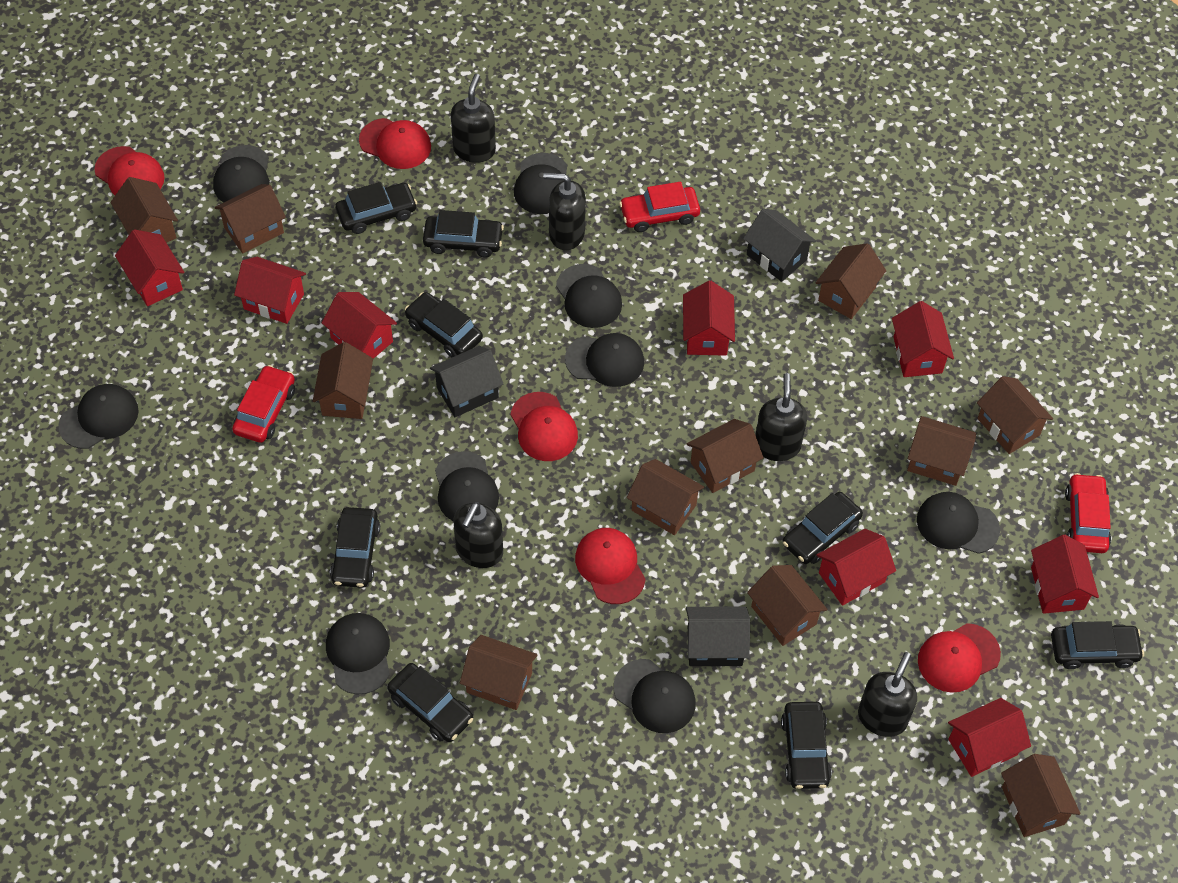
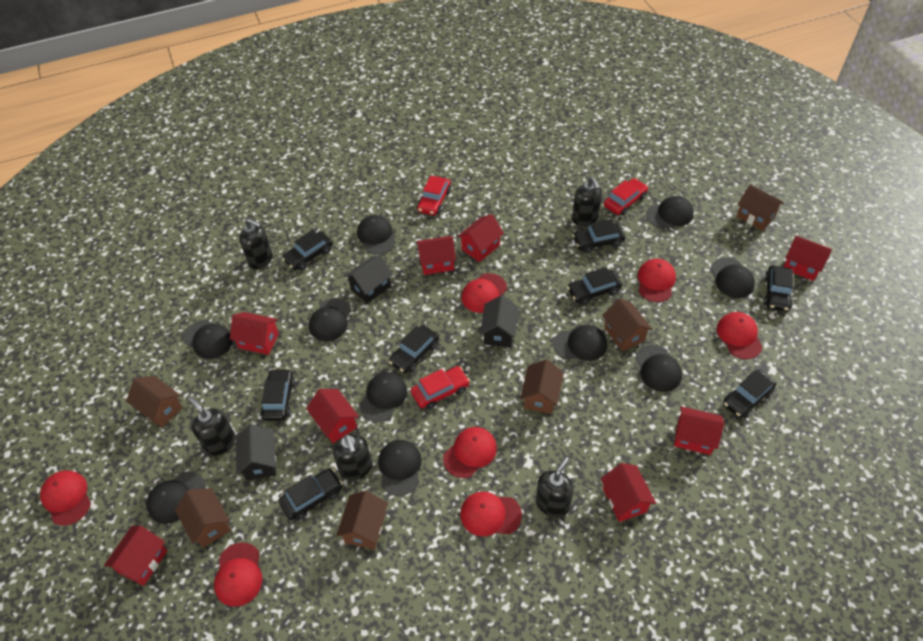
black cap: [58,384,139,449] [213,145,269,203] [326,613,390,694] [435,451,499,521] [514,153,567,214] [556,264,622,328] [565,333,644,387] [614,659,696,733] [917,492,1000,554] = 9 -> [146,471,206,524] [183,320,233,359] [309,298,351,341] [357,215,396,254] [359,372,407,422] [378,440,422,496] [553,325,607,361] [635,345,682,392] [646,196,694,228] [710,257,755,298] = 10
brown house: [111,177,178,243] [215,184,286,253] [313,342,373,419] [460,635,537,710] [627,459,704,535] [687,419,764,493] [747,565,828,646] [815,243,886,319] [907,416,976,486] [977,376,1053,454] [1001,754,1081,837] = 11 -> [126,376,183,428] [175,488,231,548] [336,491,388,549] [520,359,564,414] [602,298,652,351] [736,185,784,231] = 6
red cap: [95,146,165,195] [359,118,431,169] [510,392,578,461] [575,528,646,604] [918,623,1001,693] = 5 -> [40,471,91,526] [214,543,262,607] [443,427,497,478] [460,492,522,536] [462,273,507,313] [638,259,676,302] [717,312,763,359] = 7

